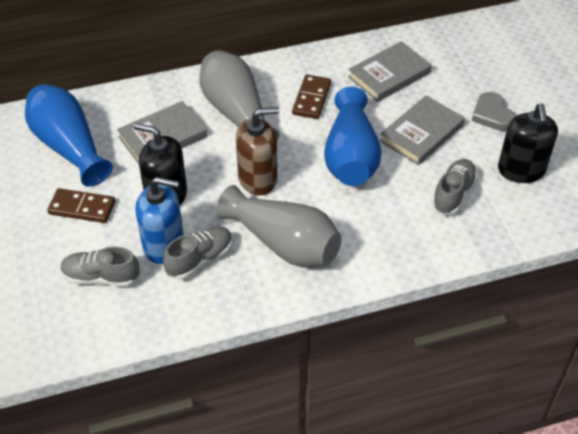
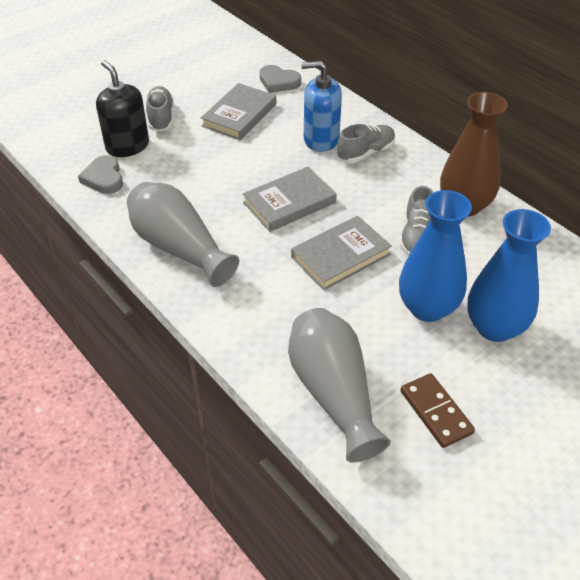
black soap dispenser: [134,123,187,205] [498,103,558,183] = 2 -> [96,60,149,157] = 1
brown domino: [47,188,115,223] [292,74,331,119] = 2 -> [401,373,475,448] = 1
brown soap dispenser: [236,107,279,195] = 1 -> none = 0
brown vase: none = 0 -> [440,92,508,216] = 1
grey heart: [472,92,516,131] = 1 -> [78,155,123,194] [259,65,301,93] = 2

